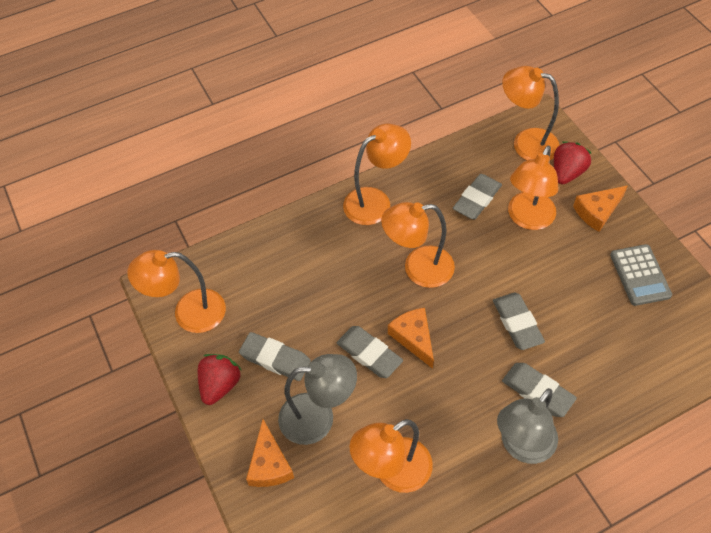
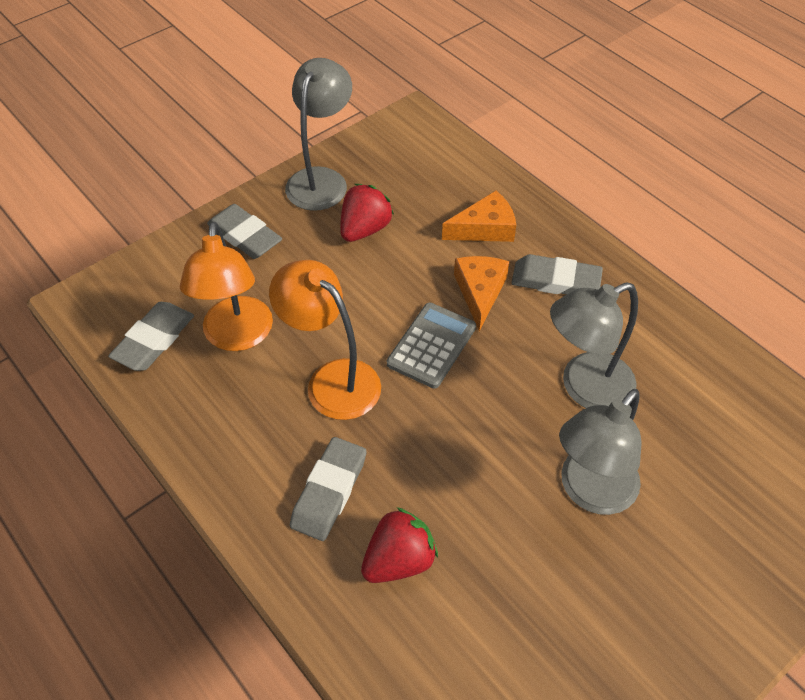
grey eraser: [239,332,311,381] [337,326,403,378] [453,174,502,219] [493,293,545,350] [502,363,577,417] = 5 -> [108,302,194,371] [207,204,282,259] [290,437,366,541] [511,254,603,295] = 4
grey lamp: [278,354,357,445] [497,388,558,464] = 2 -> [285,58,352,211] [550,282,638,408] [559,389,641,515] = 3
orange cheese: [246,419,294,487] [388,308,434,369] [573,186,627,232] = 3 -> [442,191,516,242] [454,256,510,331] = 2
orange lamp: [127,250,226,333] [343,124,411,225] [349,419,433,493] [381,202,455,288] [502,66,559,161] [508,146,558,230] = 6 -> [180,222,273,351] [269,260,381,420] = 2

